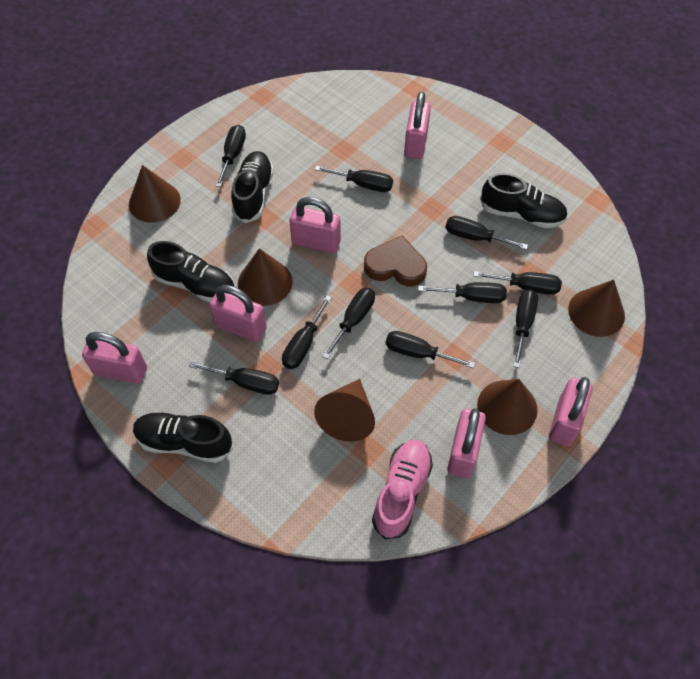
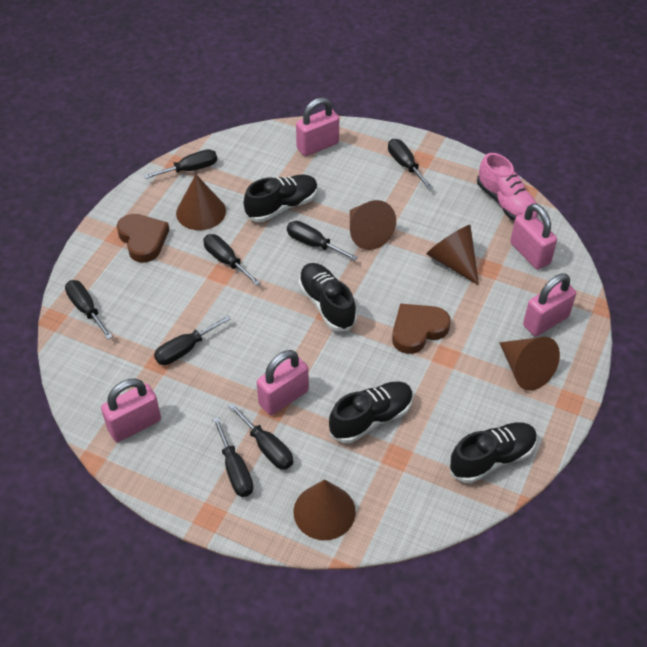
black screwdriver: [189,361,279,395] [215,125,246,187] [282,295,332,369] [315,166,393,192] [322,288,375,359] [385,331,475,368] [418,282,507,303] [445,216,528,250] [473,271,562,295] [513,289,538,368] = 10 -> [65,280,113,340] [144,149,217,179] [154,315,231,365] [203,234,261,286] [212,417,253,497] [228,403,293,470] [287,221,358,261] [388,139,433,189] = 8
brown heart: [364,236,427,286] = 1 -> [117,214,169,263] [392,303,451,354] = 2
pink padlock: [82,332,147,384] [209,285,267,342] [289,197,341,253] [404,91,431,159] [447,408,486,478] [549,377,593,446] = 6 -> [101,379,161,442] [257,350,309,415] [296,97,339,156] [510,203,557,270] [523,274,576,336] = 5

